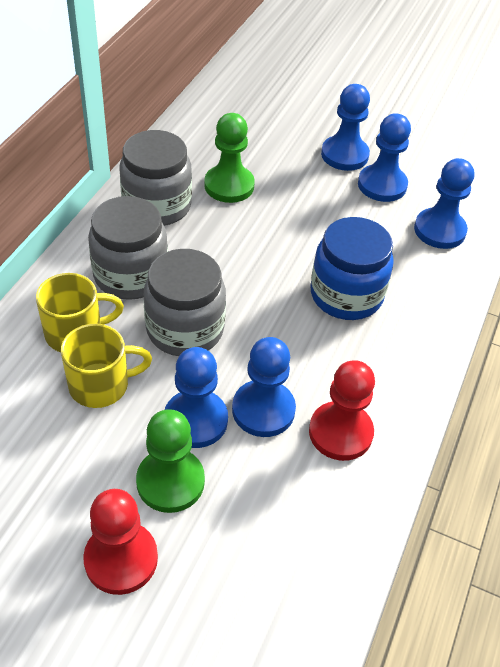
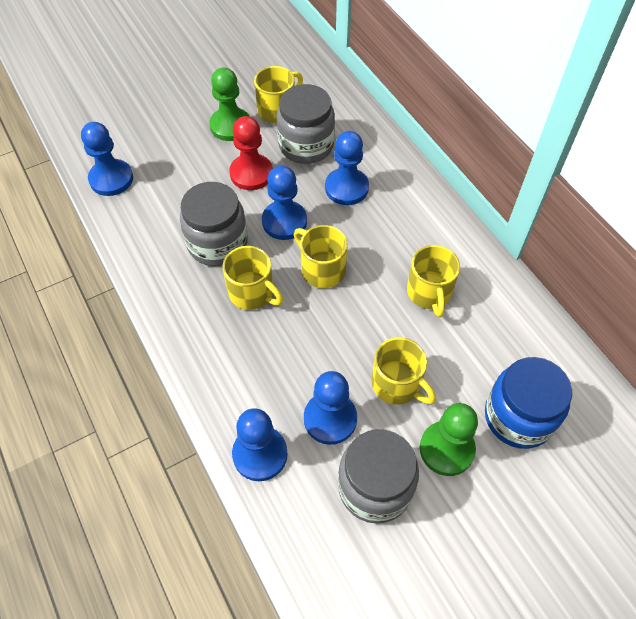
red pawn: [83,489,158,595] [309,360,375,461] = 2 -> [229,116,273,190] = 1
yellow mug: [36,273,124,352] [61,323,152,408] = 2 -> [223,246,283,310] [254,66,303,123] [294,225,348,288] [372,337,436,405] [407,245,460,317] = 5

